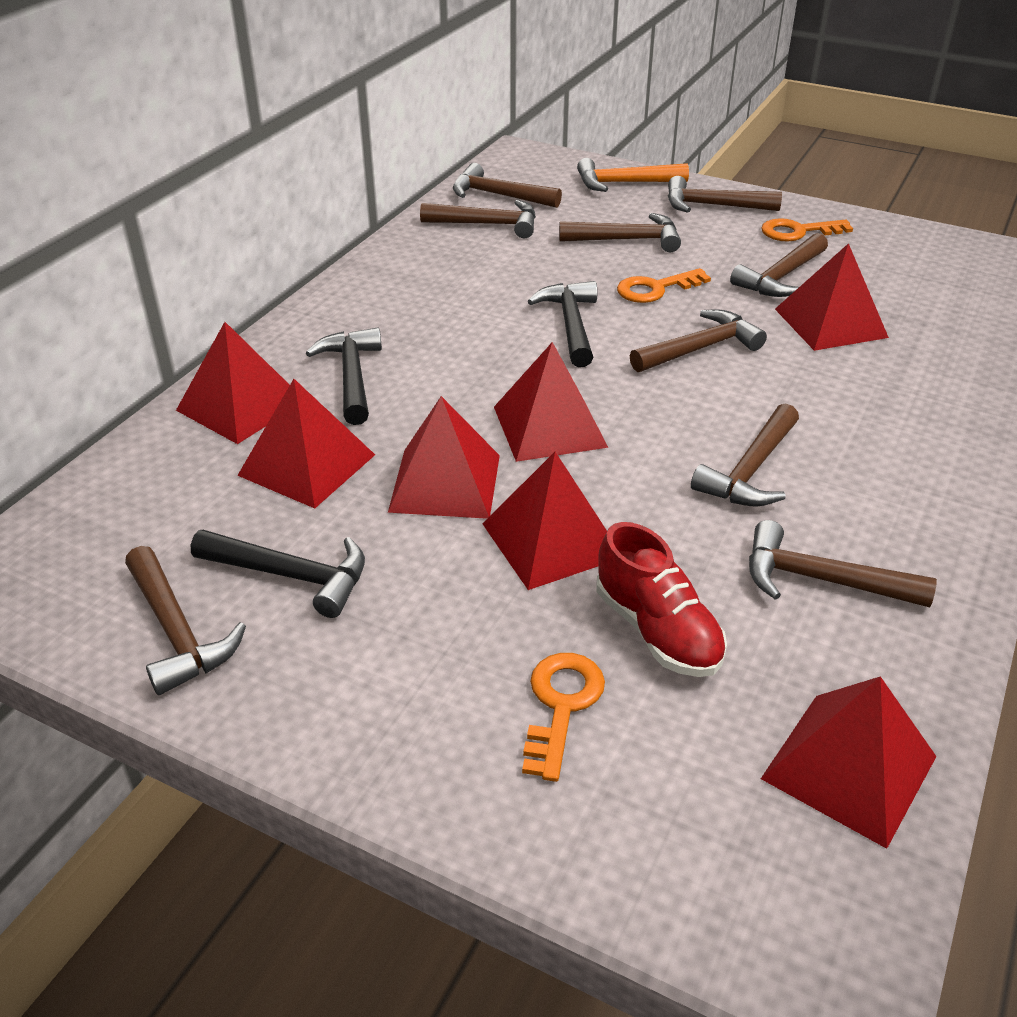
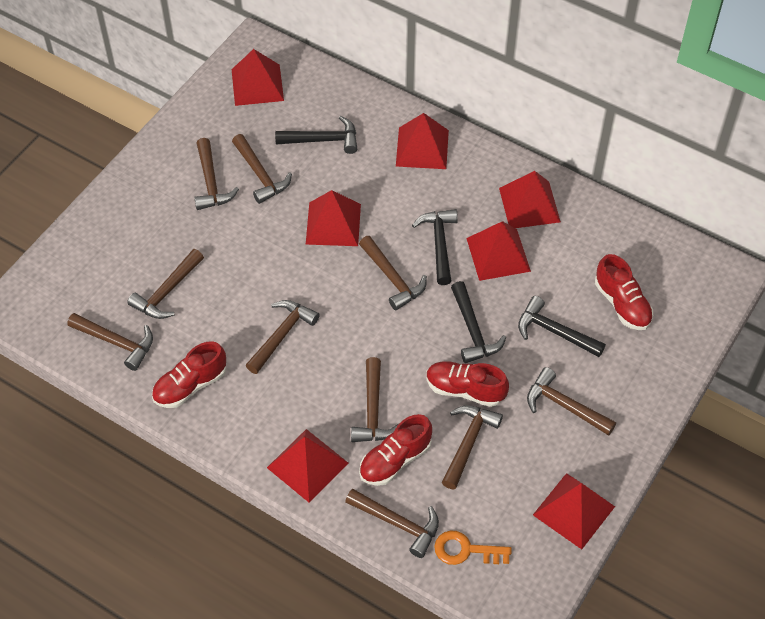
black hammer: [191,530,365,618] [306,328,382,425] [528,281,597,367] = 3 -> [275,116,357,154] [412,209,458,285] [451,281,506,363] [518,296,606,357] = 4
brown hammer: [125,546,246,695] [420,200,536,238] [453,163,562,208] [559,213,681,252] [630,310,767,372] [668,176,782,213] [691,403,799,507] [730,233,828,297] [749,520,937,608] = 9 -> [67,313,153,371] [127,249,204,319] [194,138,239,210] [232,134,292,204] [245,300,320,374] [345,488,439,558] [351,357,398,442] [359,236,427,311] [442,405,503,489] [527,367,616,436] = 10
orange hammer: [577,158,689,192] = 1 -> none = 0
orange key: [522,653,605,782] [617,268,711,303] [761,218,853,242] = 3 -> [434,530,512,565] = 1
red shoe: [596,522,727,677] = 1 -> [152,341,226,408] [359,414,432,486] [426,361,509,407] [595,254,653,330] = 4

